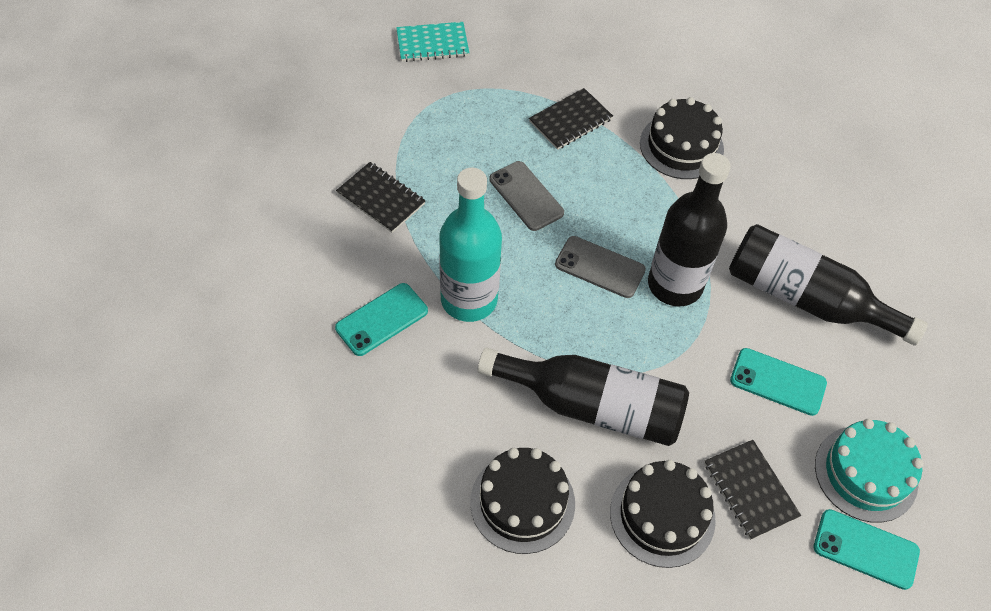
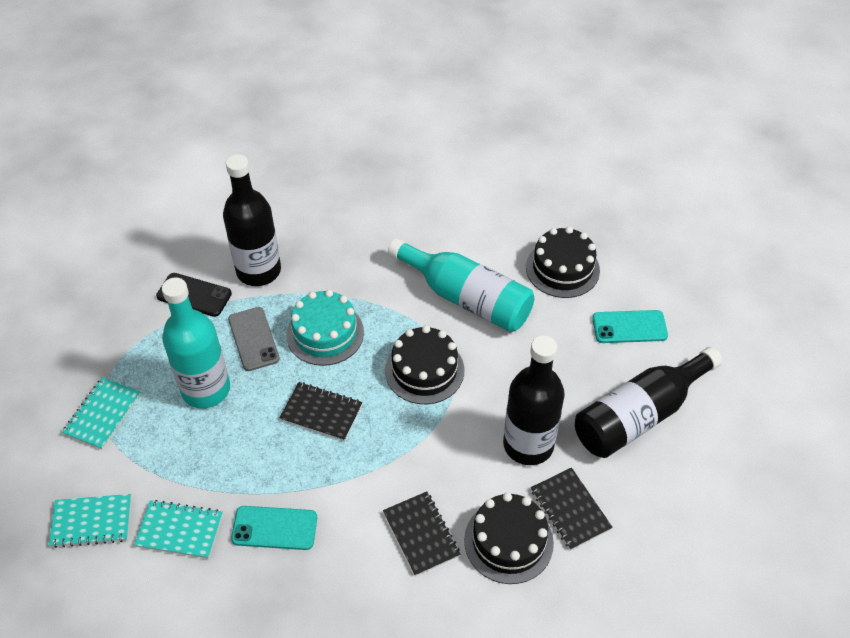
black phone: none = 0 -> [156,273,232,317] = 1
grey phone: [490,161,564,231] [555,236,646,298] = 2 -> [228,307,280,371] = 1
turquoise bottle: [439,168,502,322] = 1 -> [162,277,230,409] [388,238,534,332] = 2
turquoise notebook: [396,22,469,62] = 1 -> [49,494,131,548] [62,377,141,450] [134,500,223,559] = 3
turquoise phone: [335,283,428,356] [730,348,827,416] [814,509,920,590] = 3 -> [231,506,317,550] [592,310,668,343] = 2

